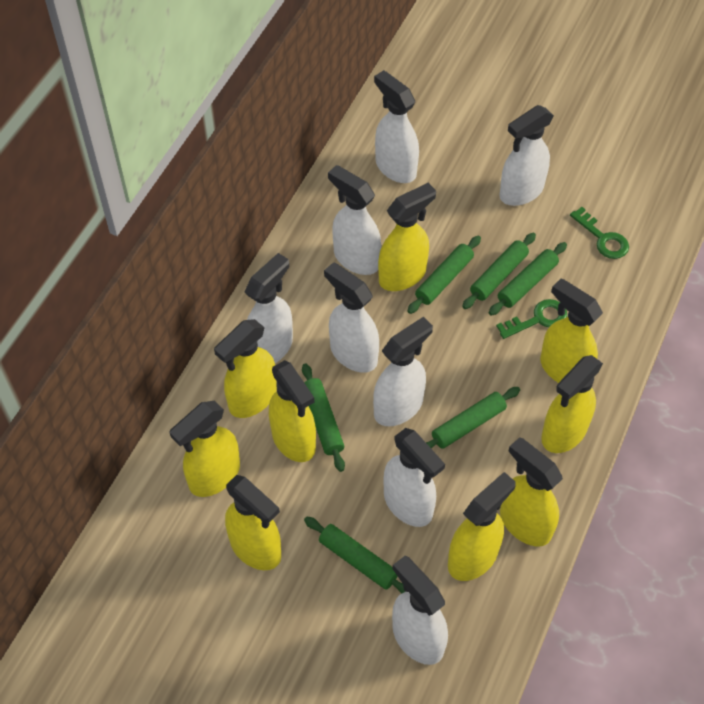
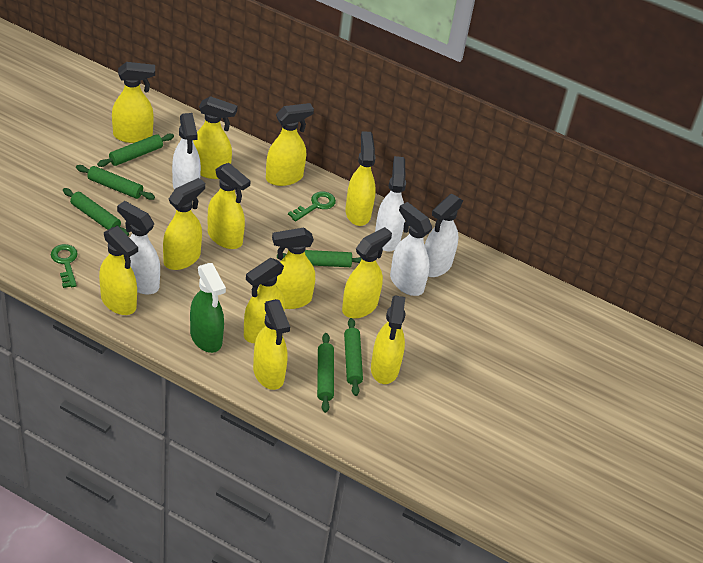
green spray bottle: none = 0 -> [190,263,226,353] = 1
white spray bottle: [244,253,293,363] [324,262,379,373] [328,165,381,275] [373,317,433,426] [374,70,419,183] [384,428,445,527] [392,556,448,665] [499,105,554,206] = 8 -> [117,201,160,294] [172,113,201,190] [375,156,406,251] [390,202,432,296] [425,194,463,277] = 5
yellow spray bottle: [169,401,240,497] [214,319,277,418] [225,475,281,570] [269,360,316,462] [378,183,436,291] [448,472,515,581] [500,437,563,546] [540,278,603,383] [541,355,603,453] = 9 -> [99,226,138,315] [112,62,155,143] [163,178,205,270] [193,96,238,179] [208,163,251,249] [244,258,285,343] [253,299,290,390] [266,103,314,186] [272,228,315,309] [342,227,392,318] [345,131,376,226] [371,295,406,384] = 12

